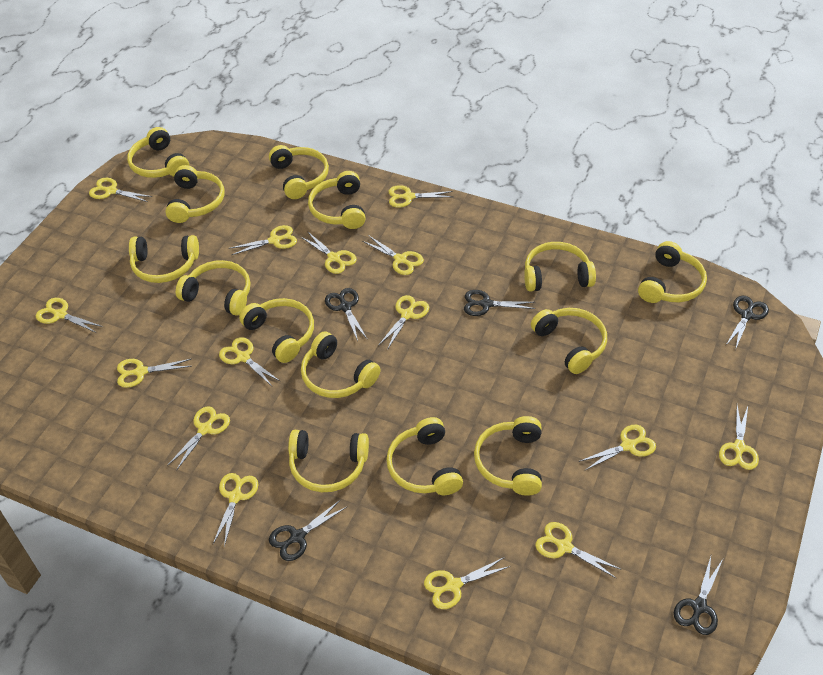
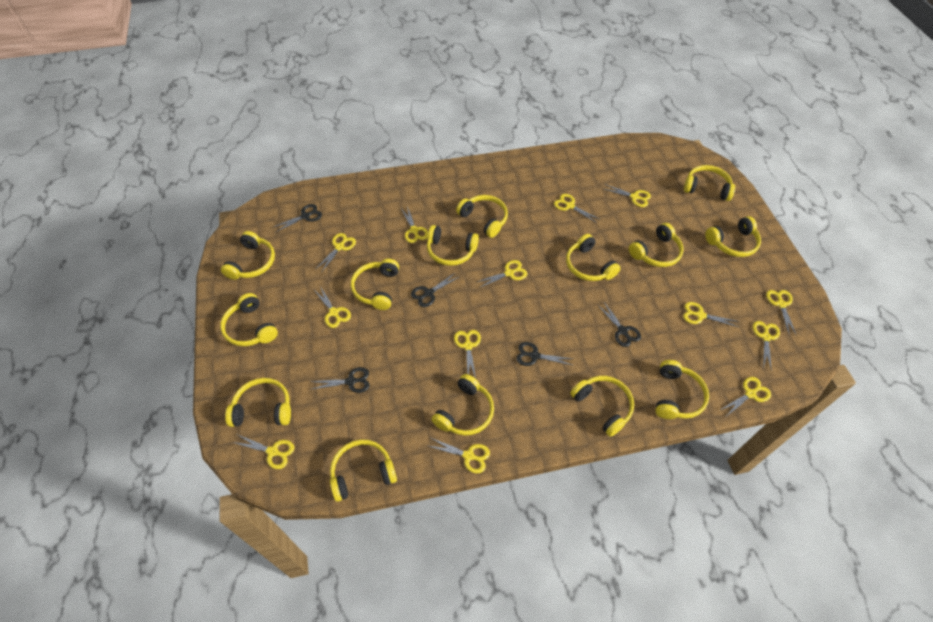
yellow scissors: [36,298,103,333] [89,178,152,202] [117,359,192,388] [167,406,230,471] [213,473,258,547] [219,337,281,386] [229,225,297,255] [300,231,357,274] [362,235,424,275] [378,295,429,350] [388,185,453,208] [424,557,510,609] [535,522,620,578] [579,425,656,470] [719,405,759,470] = 15 -> [232,435,294,469] [314,286,351,328] [317,233,356,271] [401,206,428,243] [429,438,490,473] [454,330,481,379] [477,260,527,288] [554,194,599,223] [604,184,651,207] [683,302,739,327] [721,377,771,415] [753,321,780,371] [766,290,797,336] = 13

